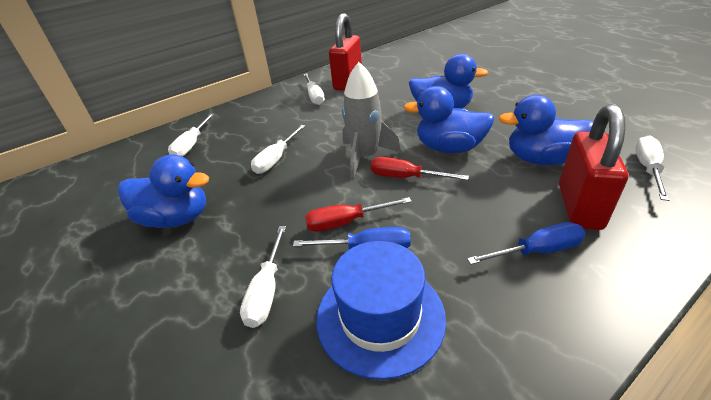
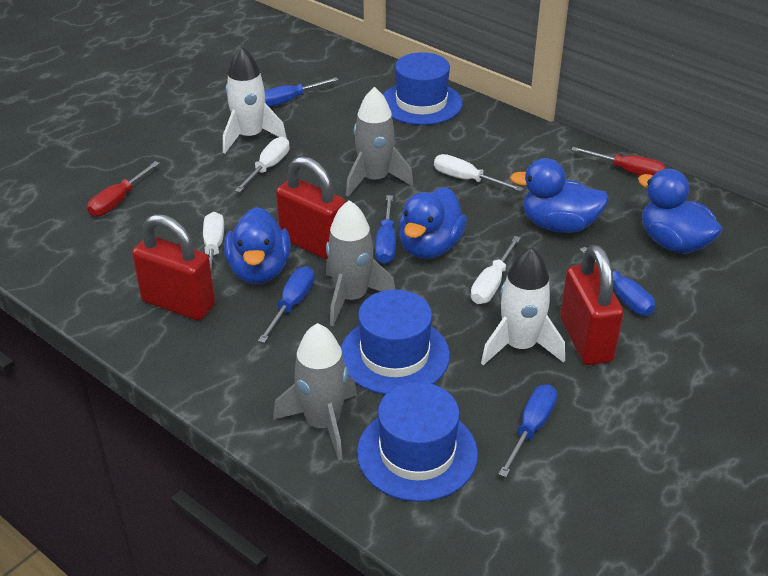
blue hat: [316,241,446,380] = 1 -> [341,289,450,395] [357,382,478,502] [383,52,462,125] = 3
blue screwdriver: [293,227,411,249] [467,222,586,265] = 2 -> [258,266,315,343] [265,77,339,107] [375,195,396,264] [498,384,557,477] [580,247,655,316] = 5
grey rocket: [342,62,401,178] = 1 -> [273,323,357,461] [326,200,395,326] [346,87,414,197] = 3
red padlock: [329,13,362,91] [559,104,628,230] = 2 -> [132,214,215,321] [276,156,346,260] [560,245,624,365] = 3
white rocket: none = 0 -> [223,46,287,153] [481,247,565,365] = 2
white screwdriver: [168,113,215,157] [240,226,286,328] [251,125,306,174] [303,74,325,105] [635,135,669,201] = 5 -> [203,212,224,280] [235,137,290,192] [434,154,523,192] [471,236,521,304] = 4

